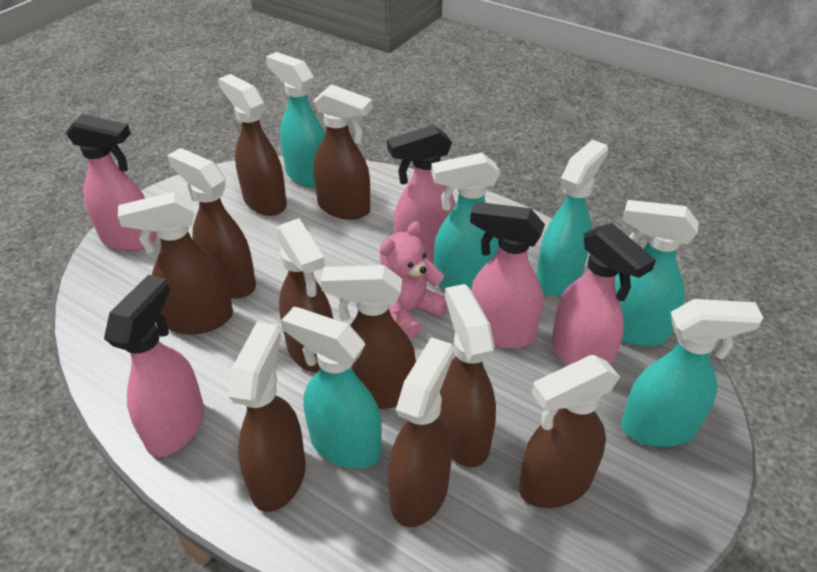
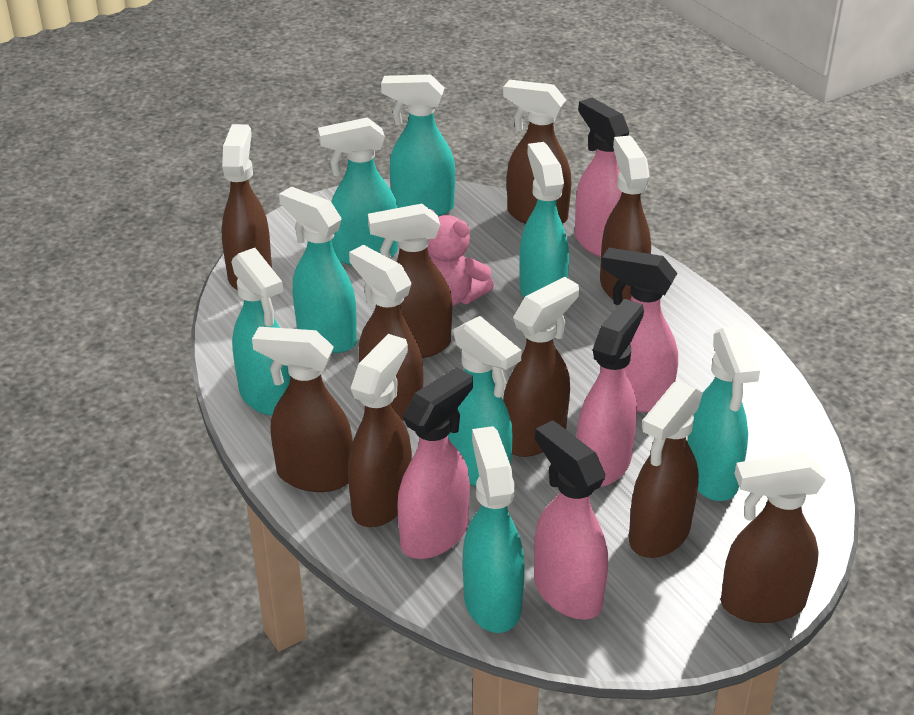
turquoise spray bottle: [266,52,325,188] [281,307,382,469] [431,152,500,290] [536,140,608,296] [615,200,699,346] [621,299,763,447] = 6 -> [231,248,291,416] [279,186,357,353] [318,117,398,265] [381,75,455,216] [448,316,522,486] [463,426,525,633] [519,142,569,298] [687,326,760,501] = 8

